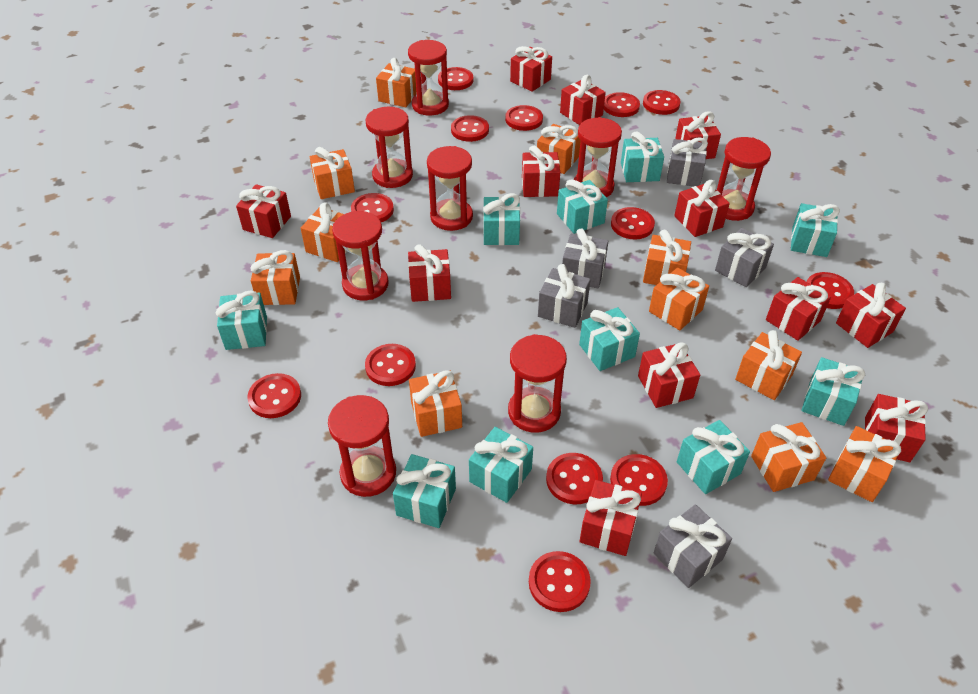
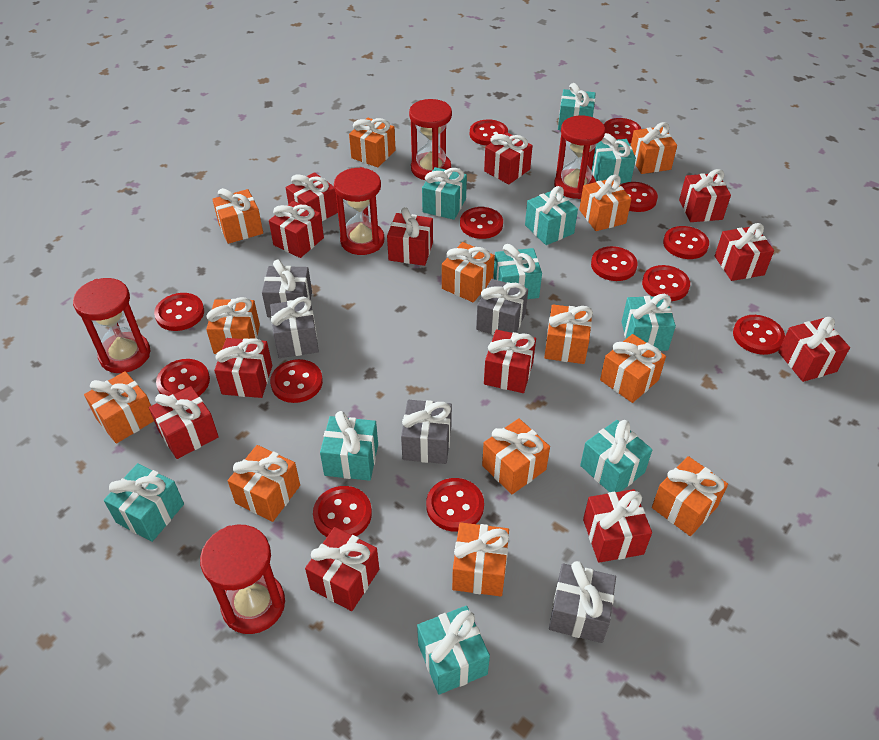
orange gift: [250,250,300,305] [301,202,347,262] [310,147,355,199] [376,58,416,107] [409,370,462,437] [537,124,581,174] [643,230,691,285] [649,268,709,330] [735,330,802,400] [751,422,826,492] [828,426,901,502] = 11 -> [84,371,154,444] [206,297,260,354] [212,188,263,244] [228,445,300,522] [349,117,396,167] [442,242,495,302] [452,522,509,596] [482,418,550,494] [544,304,593,364] [579,175,631,231] [600,334,666,403] [631,122,677,174] [652,456,728,536] = 13
red hourglass: [328,395,396,497] [332,211,389,300] [366,107,413,188] [408,40,449,115] [427,146,473,231] [508,334,567,433] [574,117,622,197] [717,137,771,221] = 8 -> [73,278,150,373] [200,525,285,634] [334,167,384,255] [409,99,452,180] [554,115,605,199] = 5

